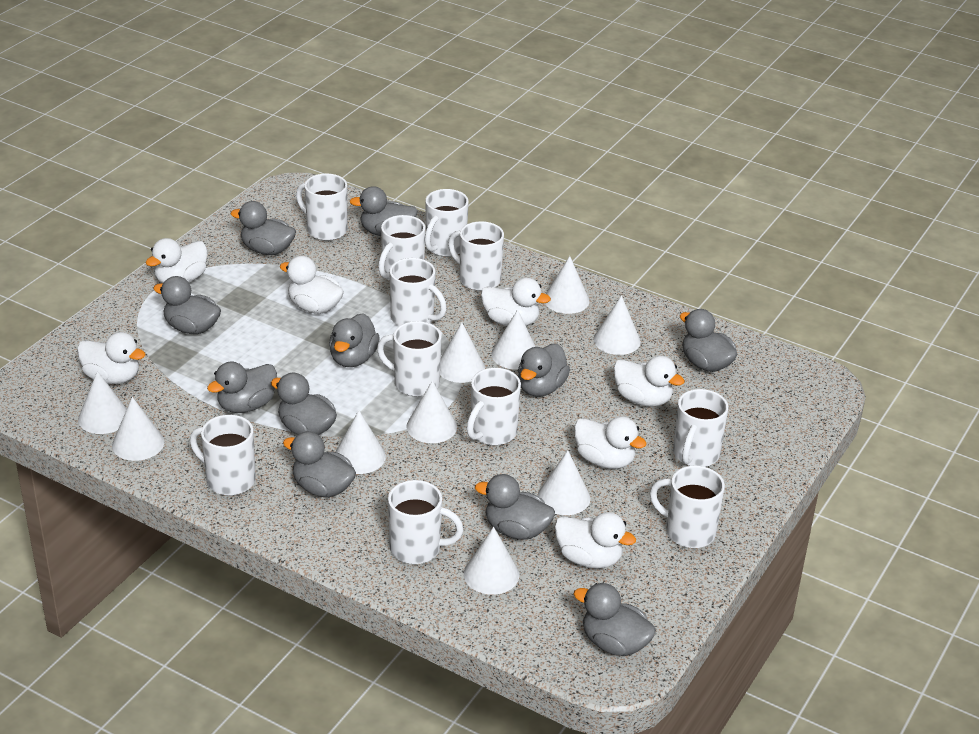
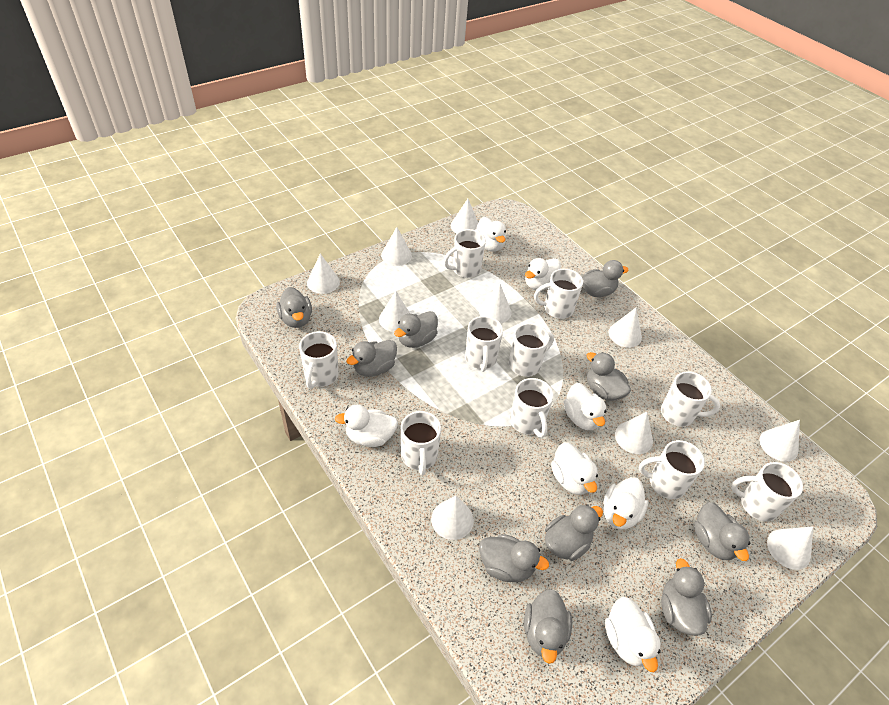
grey duck: [153,276,221,334] [207,362,277,413] [231,201,296,255] [271,373,337,435] [283,431,356,498] [329,313,380,367] [350,186,418,236] [475,474,555,540] [518,344,570,397] [574,583,656,656] [680,309,737,372] = 11 -> [276,287,312,328] [346,340,397,377] [394,311,438,348] [479,534,549,582] [524,589,572,664] [545,504,603,561] [582,260,629,297] [587,352,631,401] [661,558,712,636] [694,502,750,561] = 10
white mug: [190,415,256,496] [296,173,347,241] [377,321,442,397] [378,215,425,281] [388,480,464,564] [389,258,447,326] [425,189,469,257] [448,221,504,291] [467,368,521,445] [650,466,725,548] [673,389,728,467] = 11 -> [299,331,339,389] [401,411,441,476] [443,229,486,278] [465,316,503,372] [509,323,554,377] [510,378,554,438] [534,269,583,319] [639,440,705,499] [661,371,720,427] [731,462,803,522] = 10

